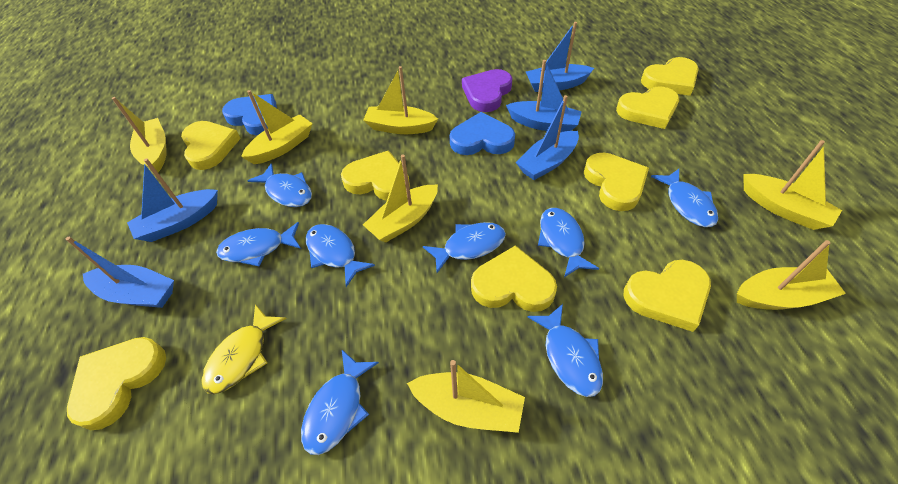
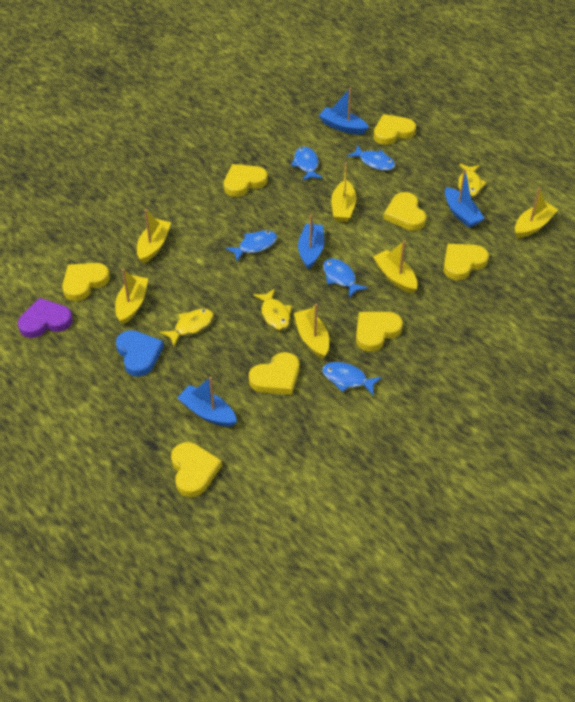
blue boat: [66,237,174,308] [127,158,218,242] [506,60,582,132] [516,95,579,180] [526,22,594,92] = 5 -> [177,377,237,427] [298,214,324,269] [319,88,369,135] [445,169,485,228] = 4
blue fish: [216,222,301,266] [248,163,312,207] [301,350,379,455] [306,224,375,287] [423,222,506,273] [528,304,603,397] [538,208,599,277] [651,169,718,227] = 8 -> [225,230,277,261] [291,147,323,181] [322,362,382,395] [323,258,368,298] [347,145,395,171] = 5
blue heart: [222,94,277,135] [449,112,515,155] = 2 -> [116,330,164,377] = 1
yellow boat: [112,97,167,172] [241,90,313,164] [363,66,438,134] [363,155,438,243] [407,360,525,433] [737,240,846,310] [743,140,842,230] = 7 -> [115,269,148,324] [137,209,171,264] [294,303,329,359] [331,163,356,222] [373,240,418,294] [515,188,558,238] = 6
yellow fish: [201,304,287,394] = 1 -> [160,309,214,346] [253,288,292,331] [458,164,487,197] = 3

